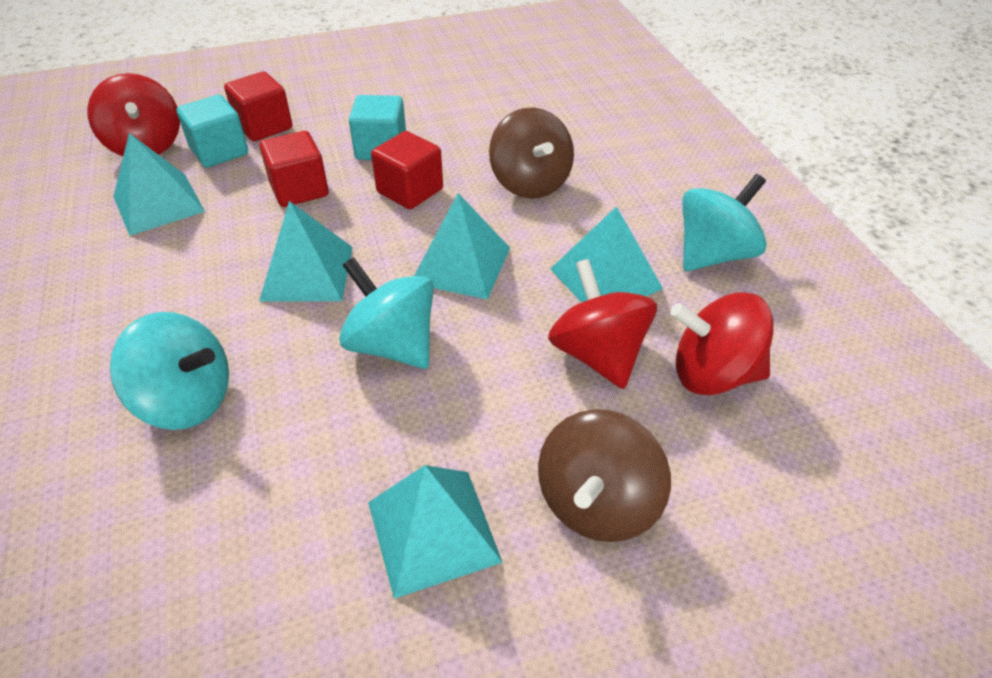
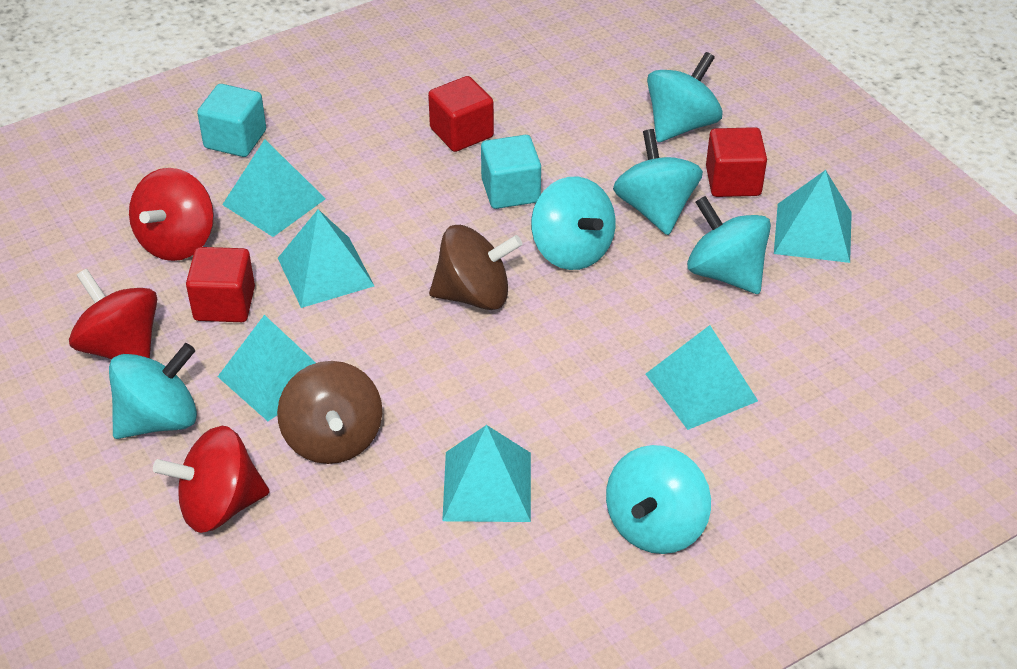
turquoise pyramid: [113,133,205,236] [259,201,353,302] [368,465,503,599] [414,193,510,300] [550,206,663,302] = 5 -> [217,315,316,421] [222,139,326,237] [278,209,374,308] [442,425,531,522] [646,325,758,430] [774,170,852,263] = 6
turquoise spinning top: [110,312,229,430] [339,257,434,369] [682,174,767,271] = 3 -> [109,343,197,439] [531,177,615,270] [606,445,711,554] [613,129,703,235] [647,52,723,142] [687,196,771,294] = 6

